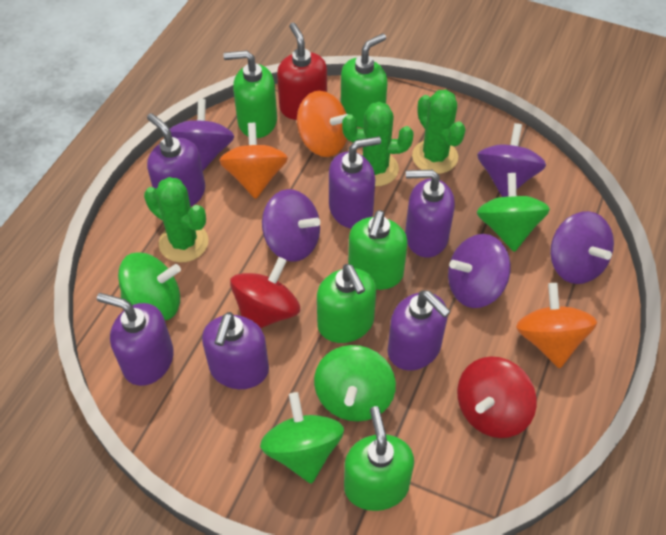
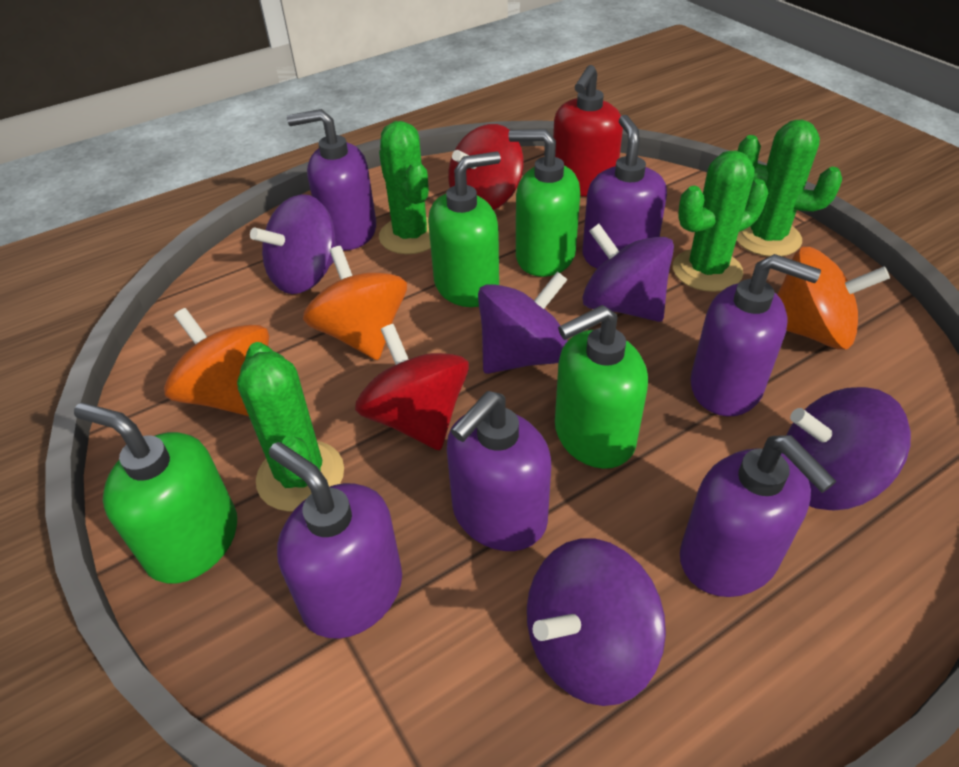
green cactus: [144,177,208,263] [342,102,413,186] [412,90,466,174] = 3 -> [237,342,344,512] [379,121,431,254] [673,150,768,292] [736,120,842,257] = 4
green soap dispenser: [223,50,277,138] [317,264,376,343] [341,33,388,128] [344,406,414,511] [348,210,408,290] = 5 -> [74,403,237,584] [428,151,501,307] [509,129,580,277] [555,305,648,469] = 4
green spinning top: [118,252,181,320] [260,392,344,484] [314,345,396,422] [477,173,550,252] = 4 -> none = 0

